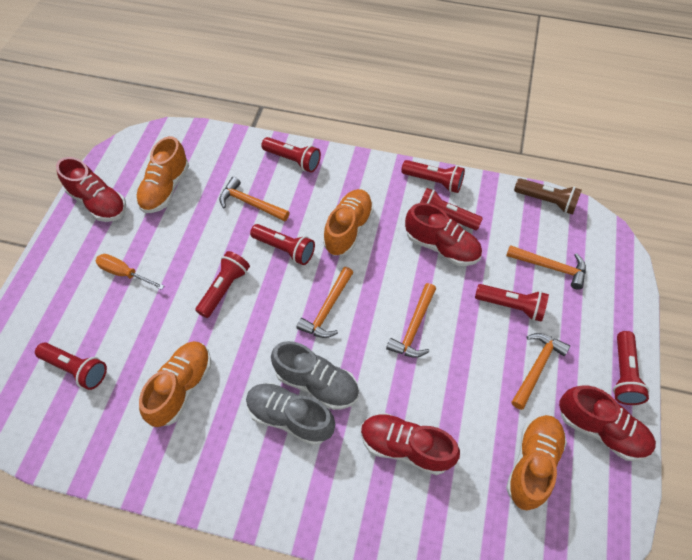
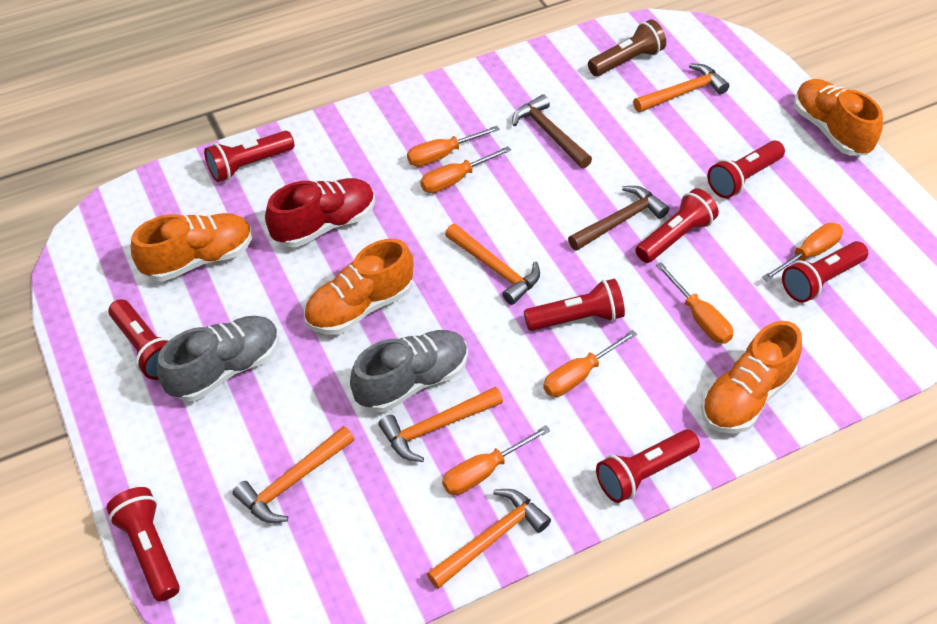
brown hammer: none = 0 -> [512,94,592,169] [568,186,669,251] = 2
orange screwdriver: [96,254,164,290] = 1 -> [407,126,500,166] [420,146,511,193] [442,425,550,495] [543,330,637,397] [656,263,733,344] [762,223,843,281] = 6
red shoe: [56,157,126,222] [361,413,460,475] [405,203,482,266] [559,385,656,461] = 4 -> [265,178,375,247] = 1

